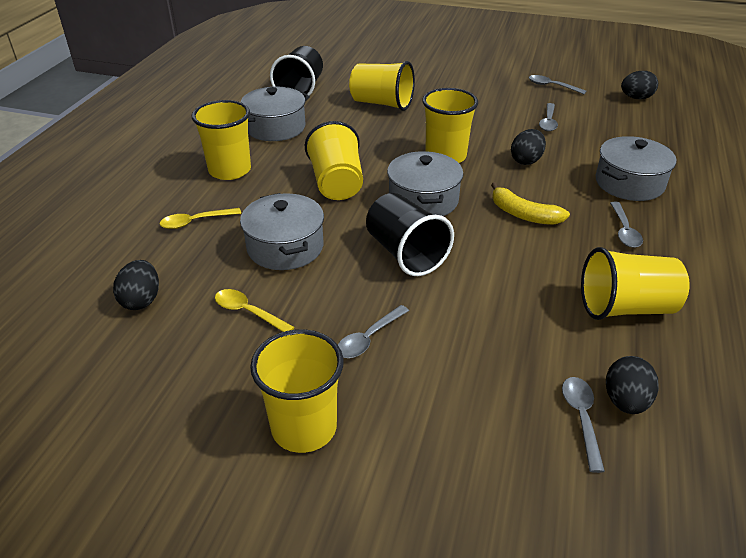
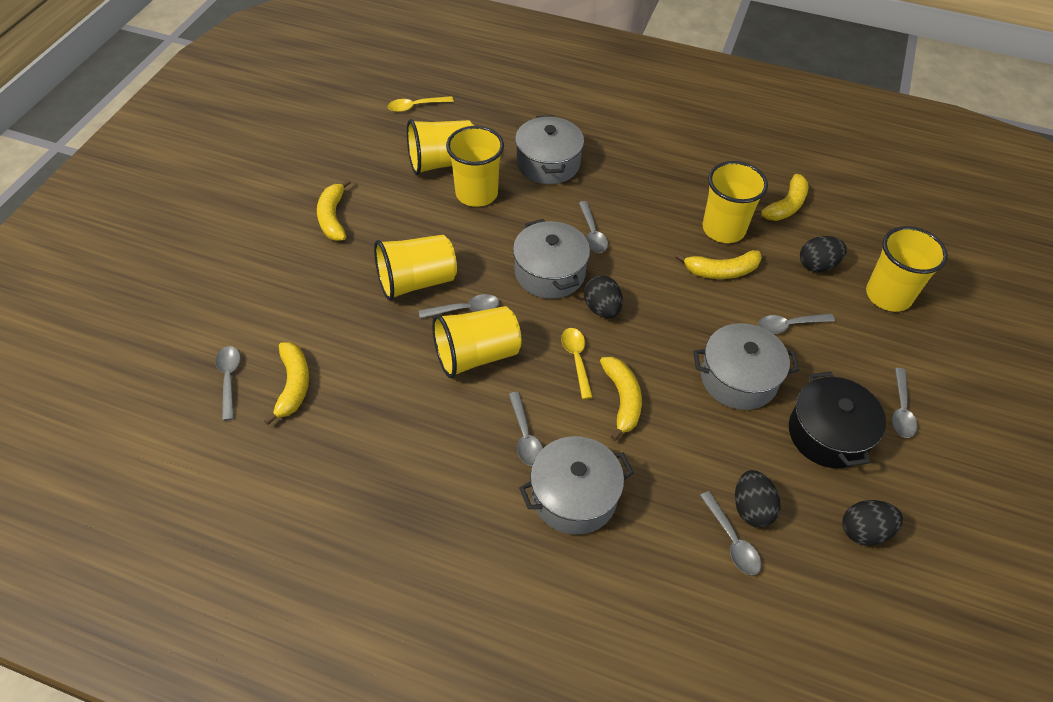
black cup: [270,46,323,96] [366,193,454,276] = 2 -> none = 0
black pot: none = 0 -> [789,372,886,468] = 1
grey spoon: [338,305,409,358] [529,75,586,94] [539,103,558,131] [562,377,605,473] [610,202,643,248] = 5 -> [215,346,240,421] [419,294,499,318] [509,392,543,466] [579,201,608,253] [700,491,761,575] [758,313,835,334] [892,368,918,438] = 7
yellow banana: [491,182,570,225] = 1 -> [264,342,309,425] [317,179,351,241] [600,357,642,441] [675,250,762,279] [753,174,808,221] = 5

